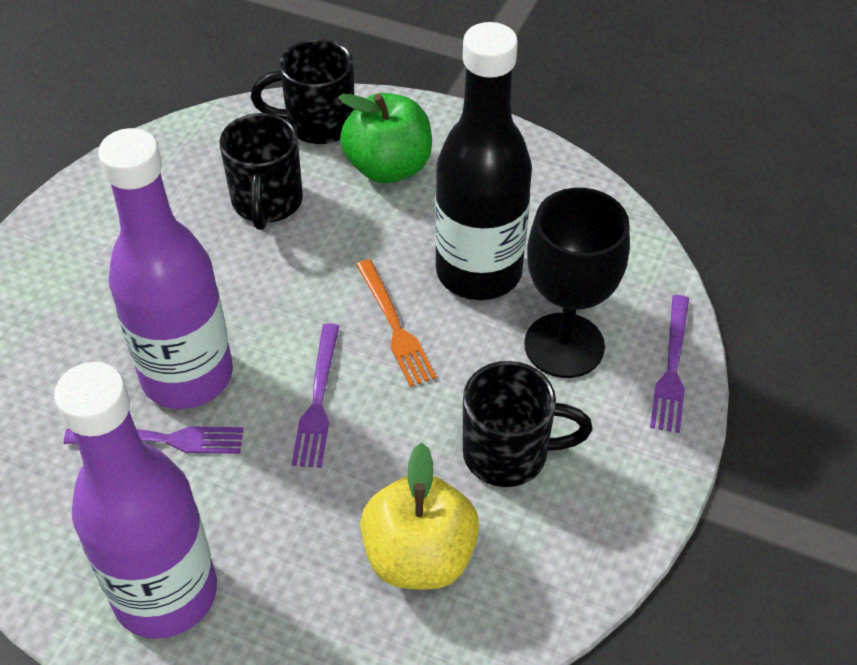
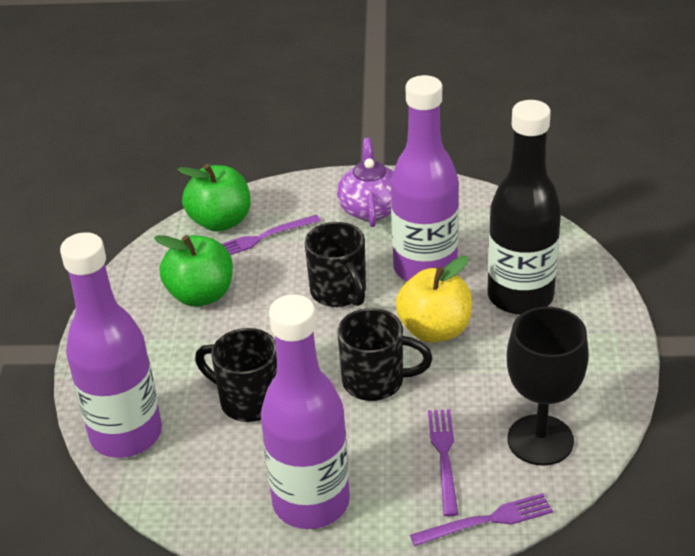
green apple: [338,93,432,183] = 1 -> [154,235,233,307] [178,164,250,232] = 2
orange fork: [356,259,436,387] = 1 -> none = 0
purple bottle: [54,362,217,639] [98,128,233,409] = 2 -> [60,232,162,458] [261,294,350,529] [391,75,459,281] = 3
purple teapot: none = 0 -> [337,138,394,227] = 1

